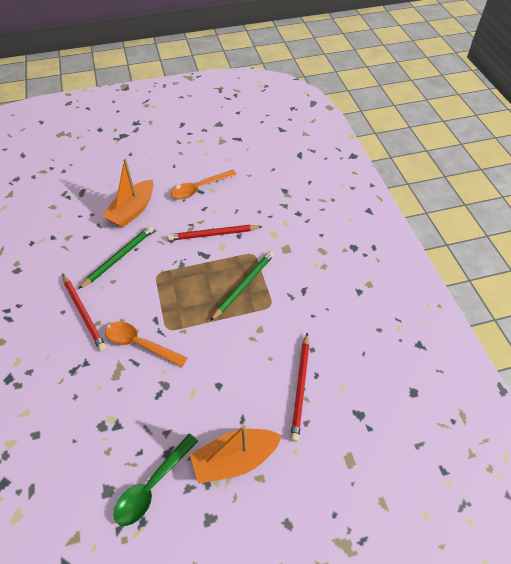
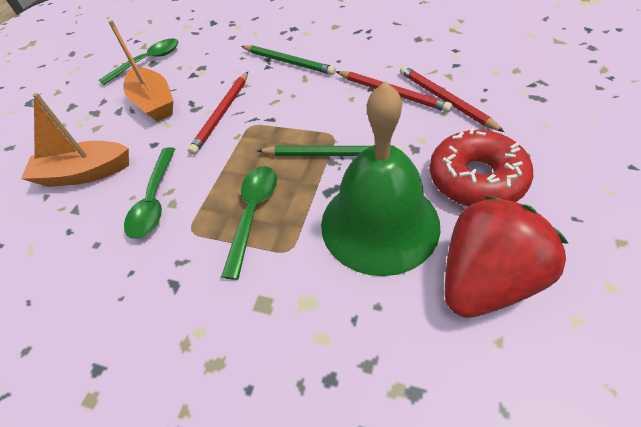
green bell: none = 0 -> [321,81,441,276] = 1
green spoon: [114,433,198,526] = 1 -> [99,38,179,85] [124,147,175,239] [221,166,277,280] = 3
orange spoon: [105,321,187,367] [171,170,237,199] = 2 -> none = 0
red donut: none = 0 -> [429,128,533,206] = 1
red strawberry: none = 0 -> [445,196,569,318] = 1

